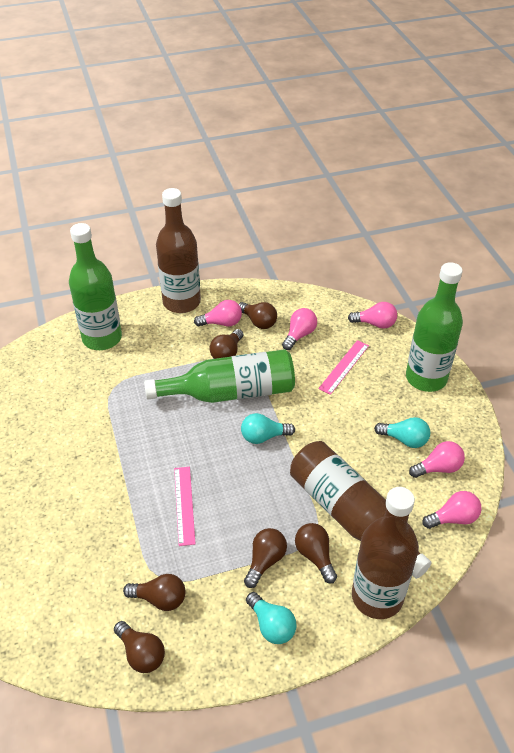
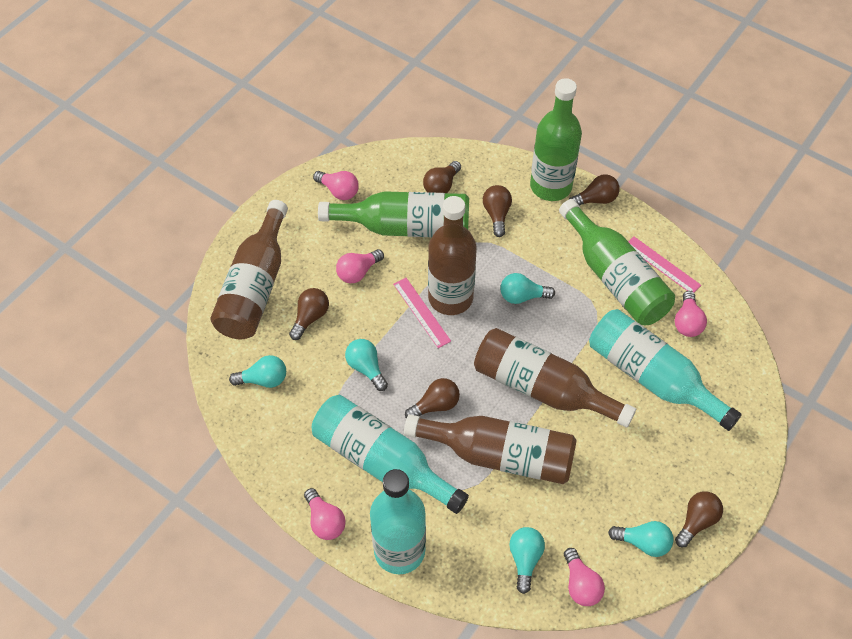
brown bottle: [156,188,201,313] [290,441,431,579] [352,487,419,619] = 3 -> [210,200,288,340] [404,414,577,484] [428,196,477,315] [474,328,636,428] = 4
turquoise bottle: none = 0 -> [311,395,469,514] [370,469,426,574] [589,309,742,431] = 3
turquoise light bulb: [241,413,295,444] [246,592,297,644] [374,417,430,448] = 3 -> [229,355,286,388] [345,339,388,391] [500,273,555,304] [509,527,545,594] [608,521,673,557] = 5

